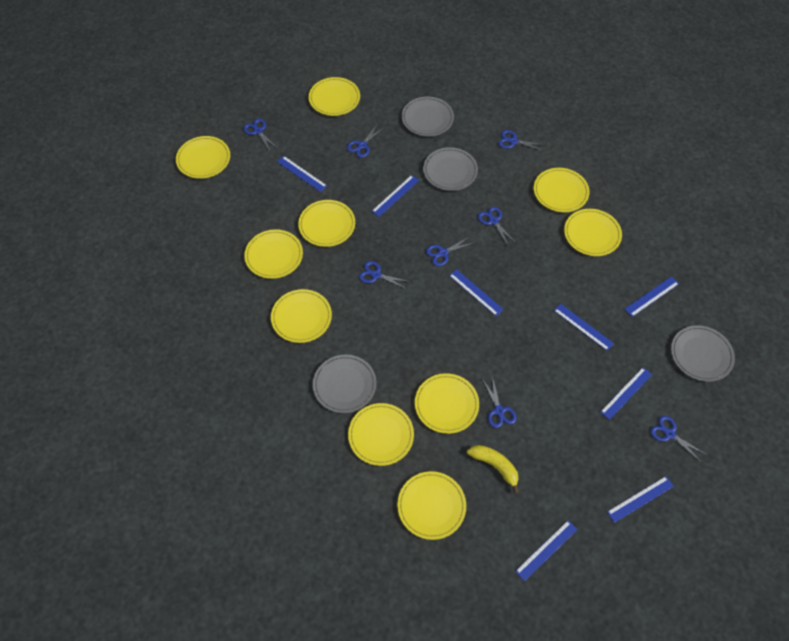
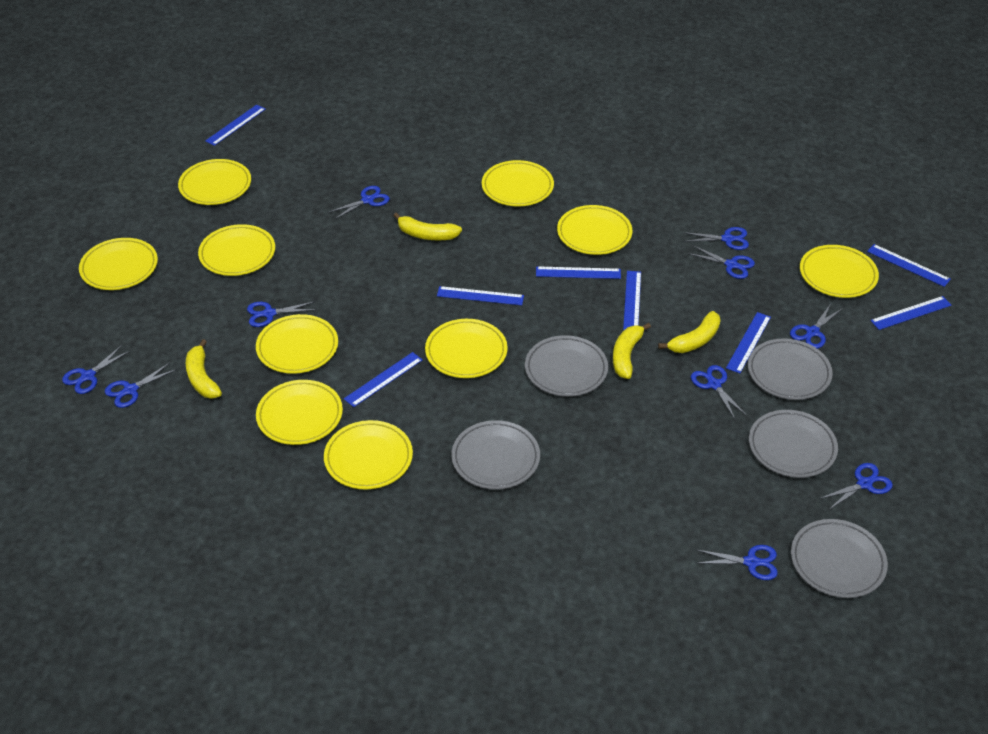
blue scissors: [243,118,277,151] [347,125,383,158] [359,261,411,289] [426,236,473,266] [478,207,515,245] [483,376,517,428] [498,130,545,151] [650,416,707,462] = 8 -> [62,345,131,394] [105,363,177,408] [247,301,317,327] [328,186,390,220] [683,227,749,250] [687,245,755,279] [691,365,747,419] [697,545,778,580] [790,305,843,349] [819,463,893,510] = 10
grey plate: [313,355,377,413] [402,97,454,137] [423,147,478,191] [671,325,735,382] = 4 -> [451,420,540,490] [525,335,608,397] [748,338,833,400] [749,410,838,478] [791,519,888,598] = 5
yellow banana: [467,445,519,494] = 1 -> [186,339,222,399] [393,213,462,240] [613,323,651,379] [658,311,720,353] = 4

